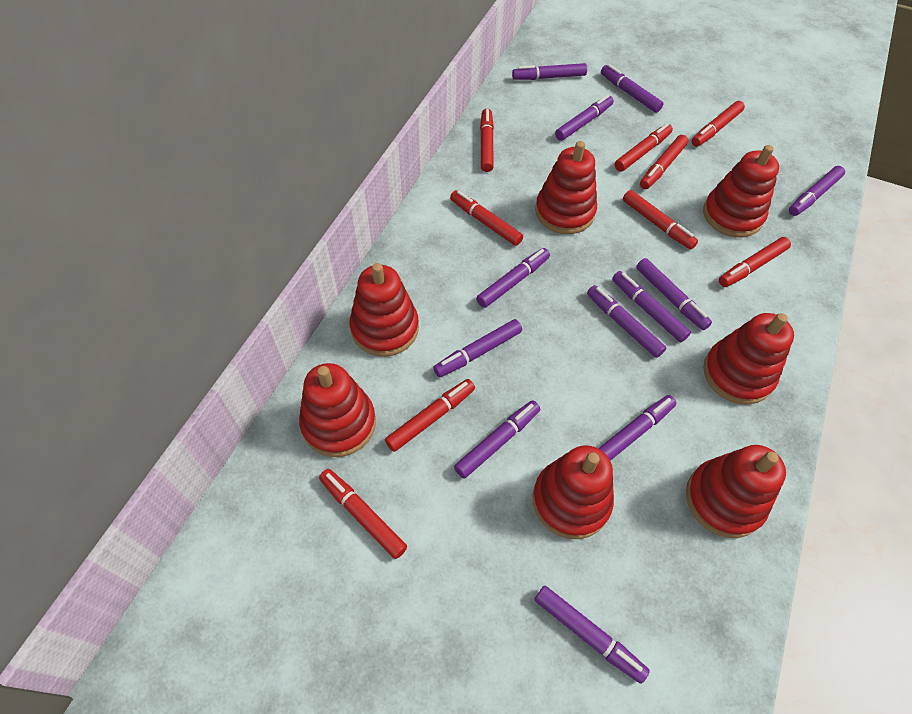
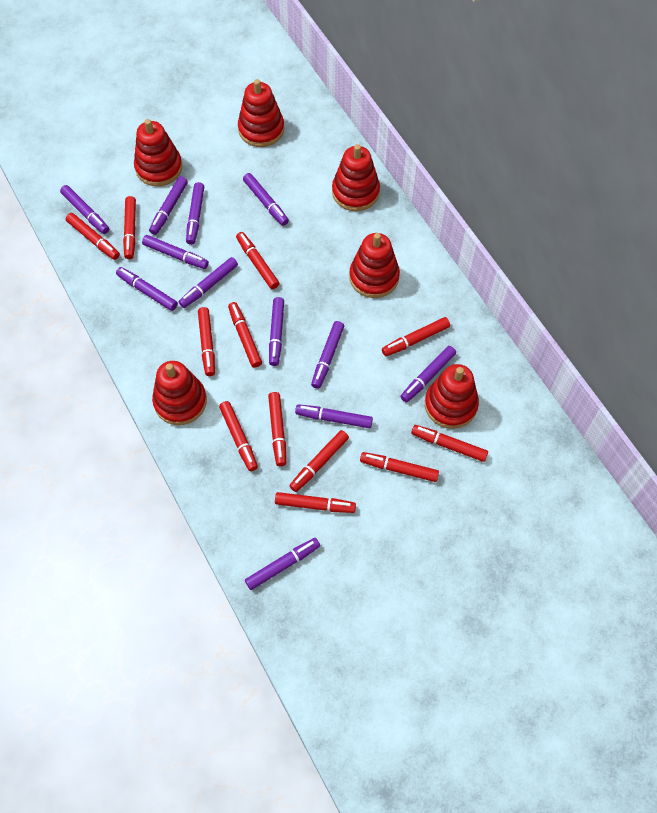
red marker: [319,469,407,559] [385,379,475,452] [450,190,523,246] [480,109,494,172] [615,123,673,172] [623,190,698,249] [640,135,688,189] [692,101,745,147] [719,237,791,287] = 9 -> [66,213,120,260] [123,196,136,259] [198,307,215,376] [219,401,258,471] [228,302,262,368] [236,232,279,289] [268,392,286,466] [275,492,356,513] [289,430,349,492] [360,452,439,482] [382,317,450,356] [411,425,488,462] = 12
red stacking toy: [299,363,376,457] [349,263,419,357] [533,445,614,539] [535,141,597,234] [686,445,786,538] [703,145,779,237] [703,313,794,405] = 7 -> [134,119,182,186] [152,361,207,425] [238,79,284,147] [332,144,380,211] [349,233,400,298] [425,364,479,429] = 6

